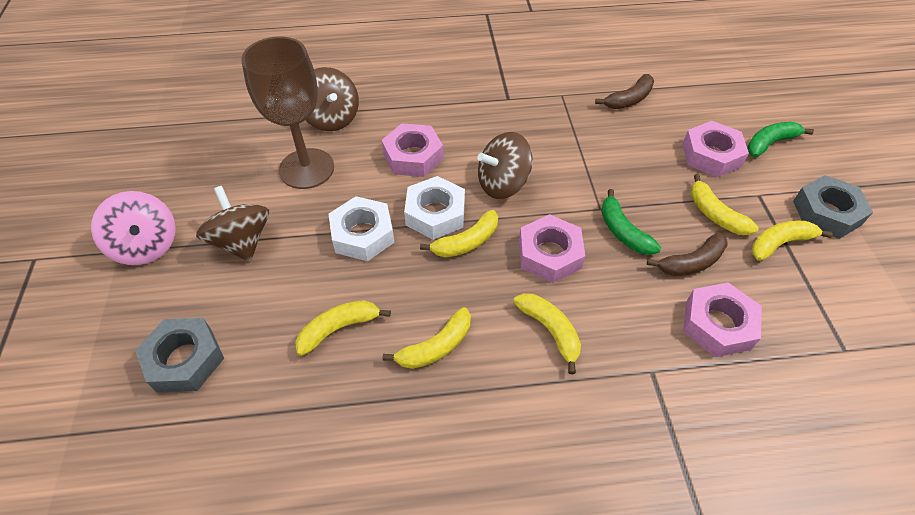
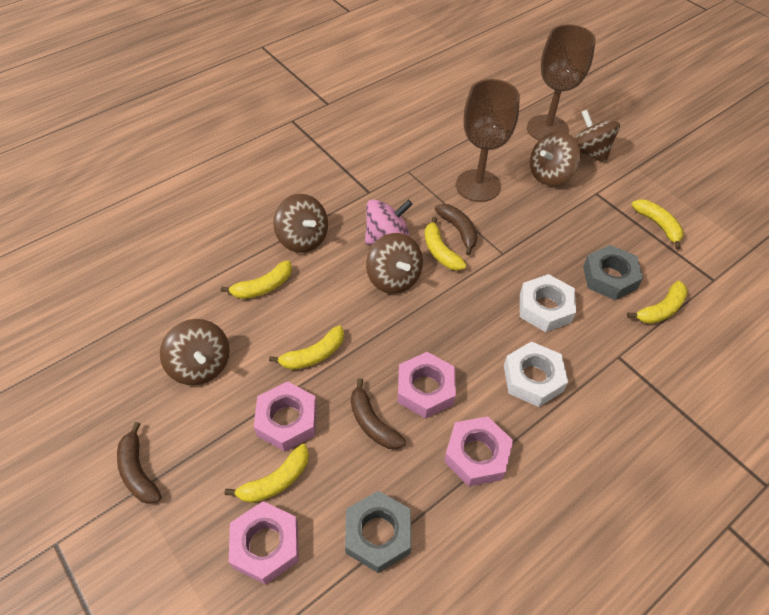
brown banana: [595,74,654,109] [647,232,728,276] = 2 -> [117,422,162,504] [351,378,406,449] [435,204,477,255] = 3
brown goblet: [241,37,334,189] = 1 -> [456,79,520,202] [527,24,596,140] = 2
brown spinning top: [196,186,269,262] [306,67,359,131] [477,132,533,199] = 3 -> [160,319,230,385] [273,194,328,253] [366,233,423,294] [530,132,581,186] [574,110,620,163] = 5
green banana: [601,189,661,255] [747,122,814,157] = 2 -> none = 0

